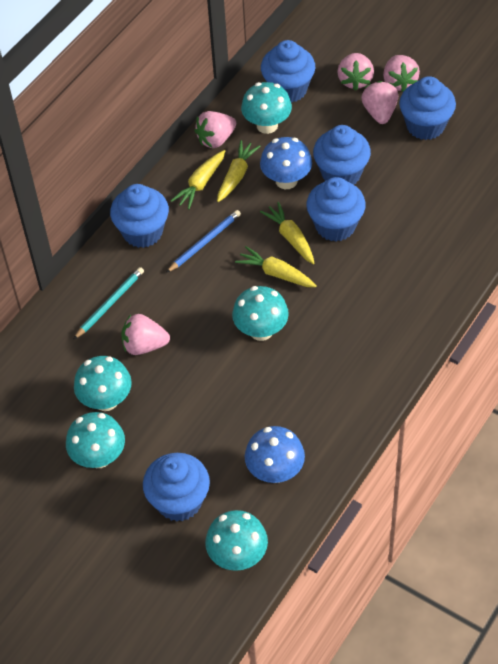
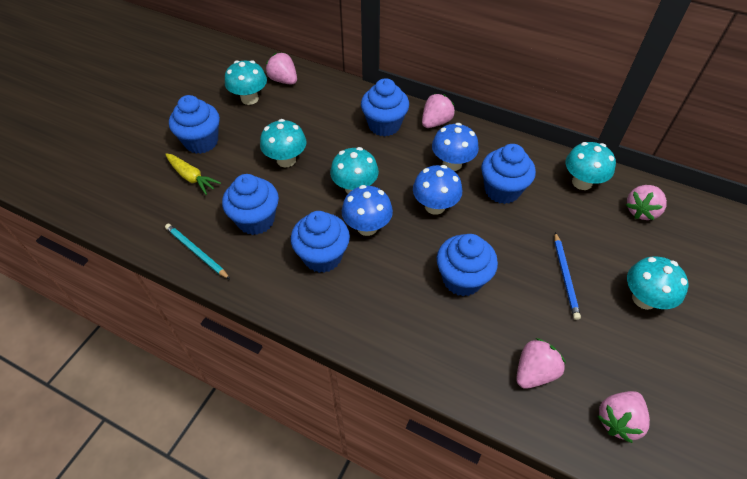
blue mushroom: [245,426,305,483] [260,137,312,189] = 2 -> [342,185,393,236] [413,165,462,215] [432,123,479,171] = 3
yellow carrot: [171,150,225,210] [217,140,261,202] [235,246,316,287] [260,202,314,264] = 4 -> [165,153,221,195] = 1

